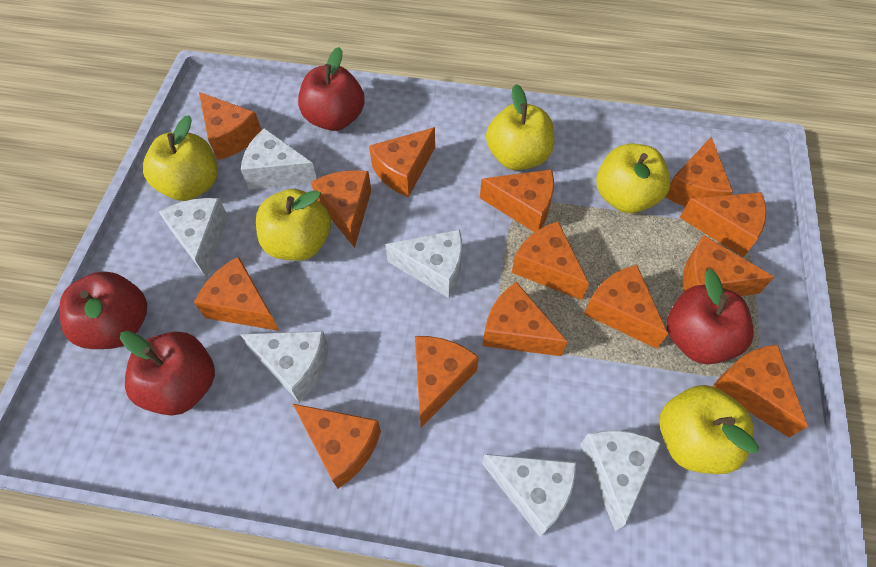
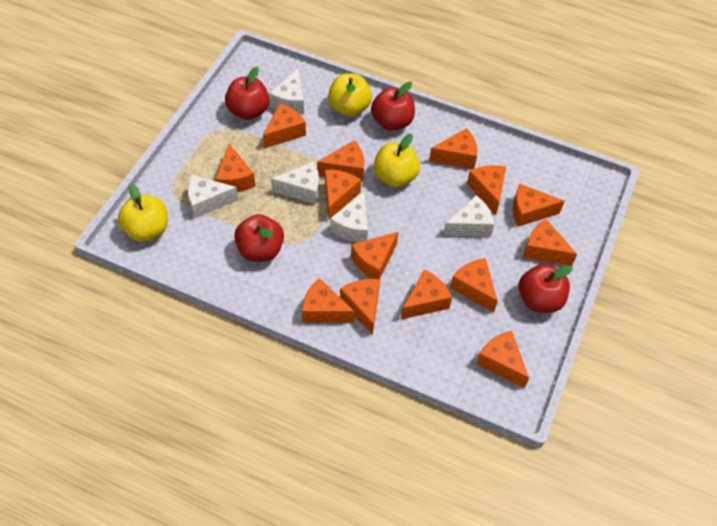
white cheese: [159,198,229,278] [240,331,329,403] [241,128,317,189] [385,229,462,298] [482,454,576,537] [580,430,661,531] = 6 -> [188,175,238,218] [269,69,304,114] [271,161,319,204] [330,192,368,242] [443,195,494,237] = 5
yellow apple: [143,115,218,201] [256,189,331,261] [486,84,554,170] [596,143,671,213] [659,385,759,474] = 5 -> [118,184,168,242] [328,73,372,116] [373,134,420,187] = 3

